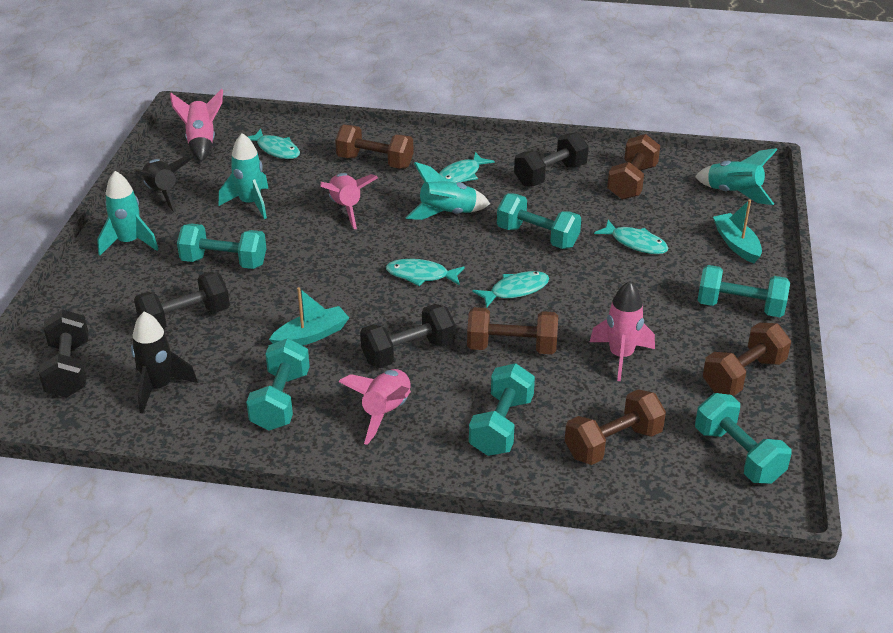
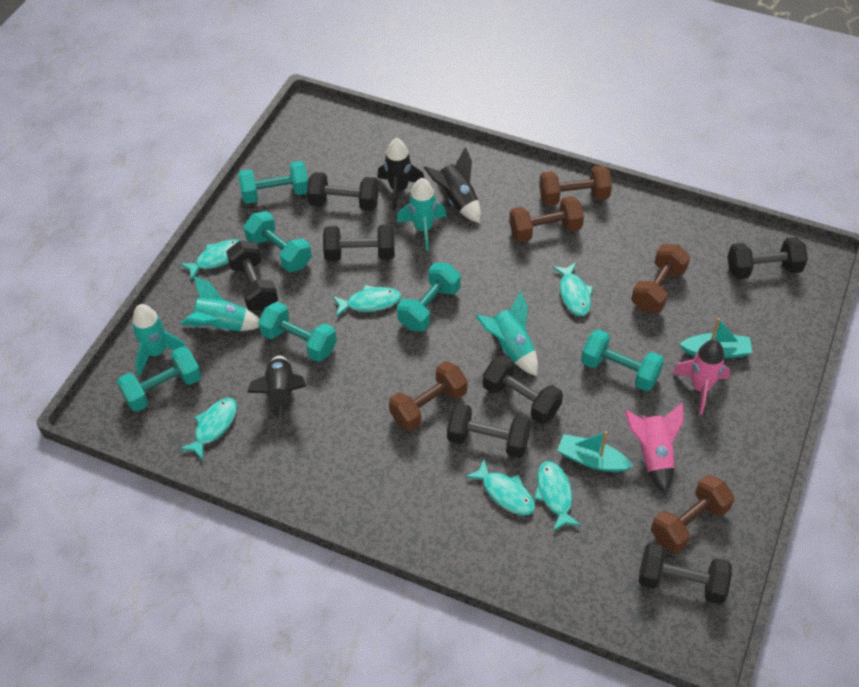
black dumbbell: [39,309,89,398] [134,272,230,330] [360,304,455,368] [514,132,589,186] = 4 -> [226,241,278,311] [307,172,379,211] [323,225,395,261] [447,403,531,458] [483,355,563,424] [638,543,732,604] [727,237,808,279] = 7
black rocket: [131,312,198,414] [134,157,191,212] = 2 -> [247,356,306,429] [377,138,424,210] [423,147,481,223] = 3
pink rocket: [170,89,223,162] [320,173,378,229] [338,369,411,445] [590,281,655,381] = 4 -> [624,403,684,494] [673,339,730,415] = 2
turquoise fish: [248,129,300,159] [386,259,465,286] [439,152,495,183] [472,271,549,308] [594,220,668,254] = 5 -> [180,239,241,280] [180,398,237,460] [333,285,401,317] [465,459,535,515] [534,461,581,531] [552,263,593,316] = 6

